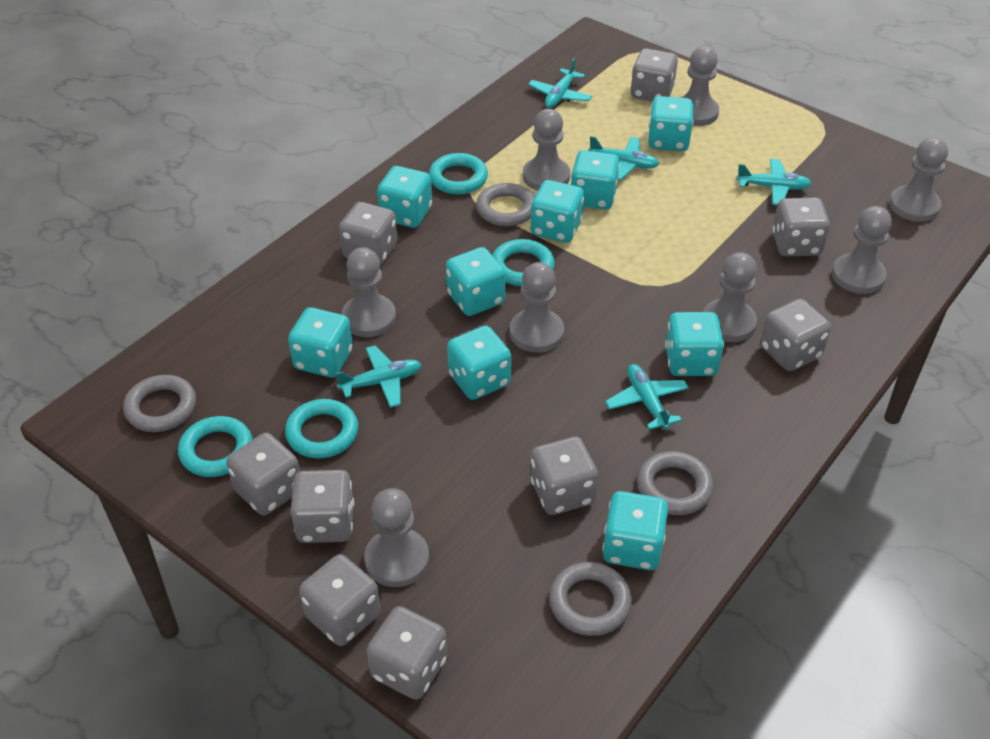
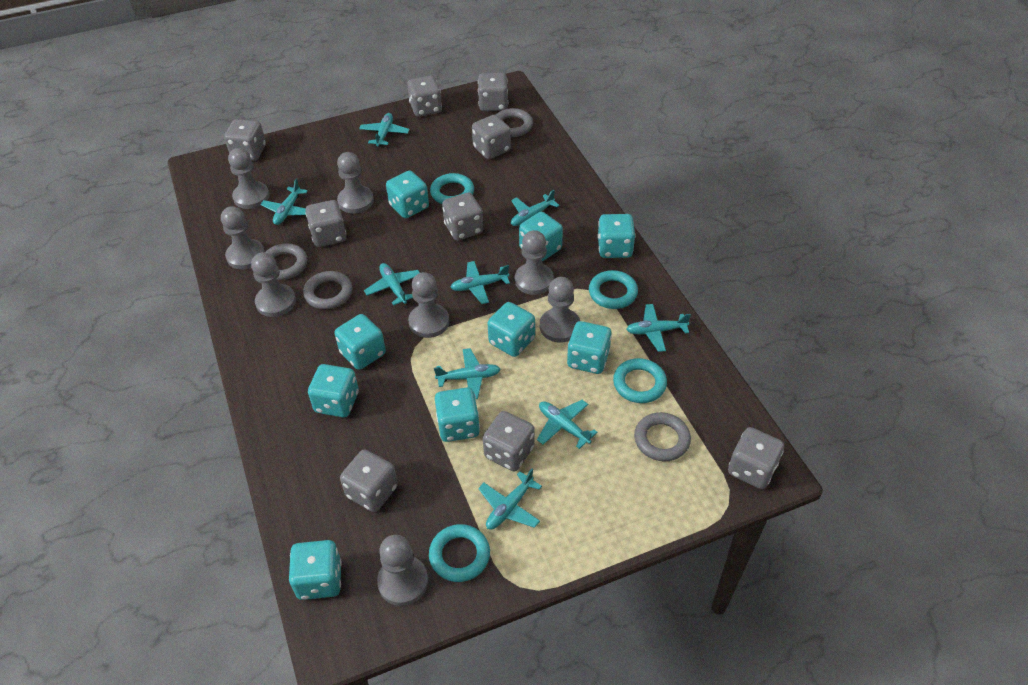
turquoise plane: [336,345,422,408] [528,58,592,108] [589,136,659,180] [605,364,689,430] [736,159,811,205] = 5 -> [260,178,308,225] [359,113,409,147] [364,263,420,306] [434,348,500,399] [450,261,510,304] [478,469,542,530] [511,190,560,226] [537,400,597,449] [626,304,691,352] = 9

